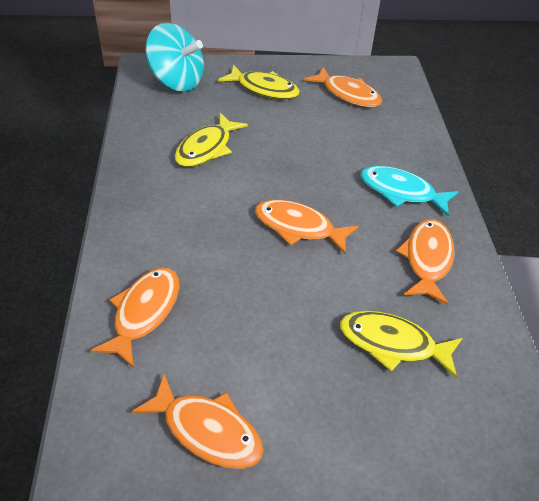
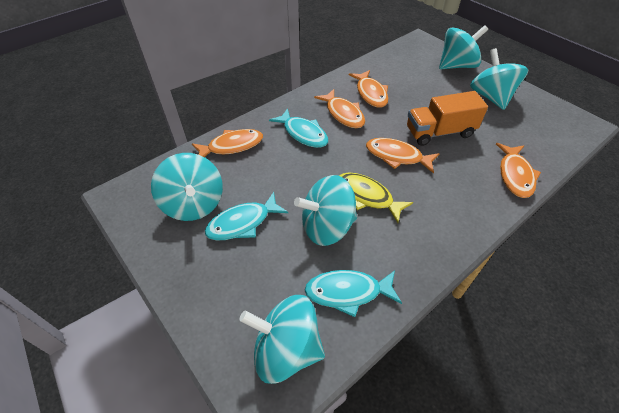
orange truck: none = 0 -> [407,91,488,146] = 1
turquoise fish: [360,166,458,216] = 1 -> [205,192,288,240] [269,108,328,148] [305,270,402,317] = 3
turquoise spinning top: [146,23,204,91] = 1 -> [151,153,223,221] [239,295,325,384] [294,175,357,246] [439,25,488,69] [470,48,528,110] = 5
yellow fish: [174,113,248,167] [218,65,300,99] [340,311,462,378] = 3 -> [339,173,413,223] = 1

